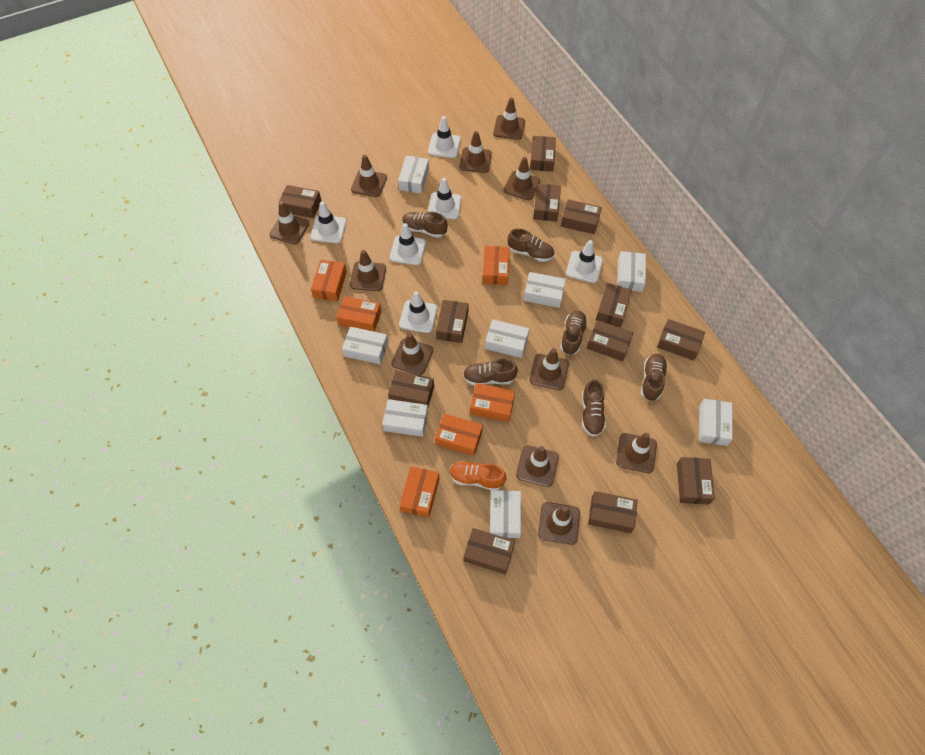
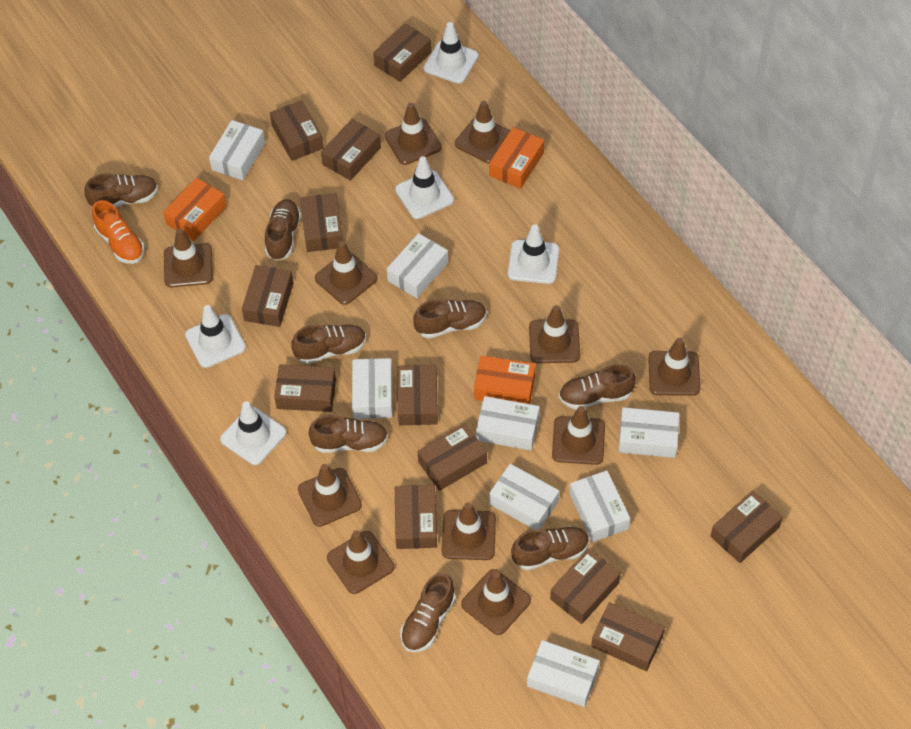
brown shoe: [402,212,448,238] [463,359,518,386] [508,229,554,262] [560,310,588,355] [582,379,606,437] [641,354,668,401] = 6 -> [84,174,158,207] [265,199,301,261] [291,325,366,364] [308,415,388,453] [400,573,455,652] [413,300,487,338] [511,526,589,570] [559,364,636,410] = 8
orange box: [311,260,347,301] [336,296,382,332] [399,466,439,518] [435,413,483,456] [470,383,515,422] [482,246,510,285] = 6 -> [163,178,227,241] [474,356,536,404] [489,127,544,189] = 3
white traffic cone: [310,202,346,243] [390,223,426,265] [399,291,438,333] [428,116,461,158] [428,178,461,220] [566,240,603,283] = 6 -> [185,305,246,368] [220,401,286,465] [395,156,454,219] [424,22,479,84] [508,224,559,284] = 5

